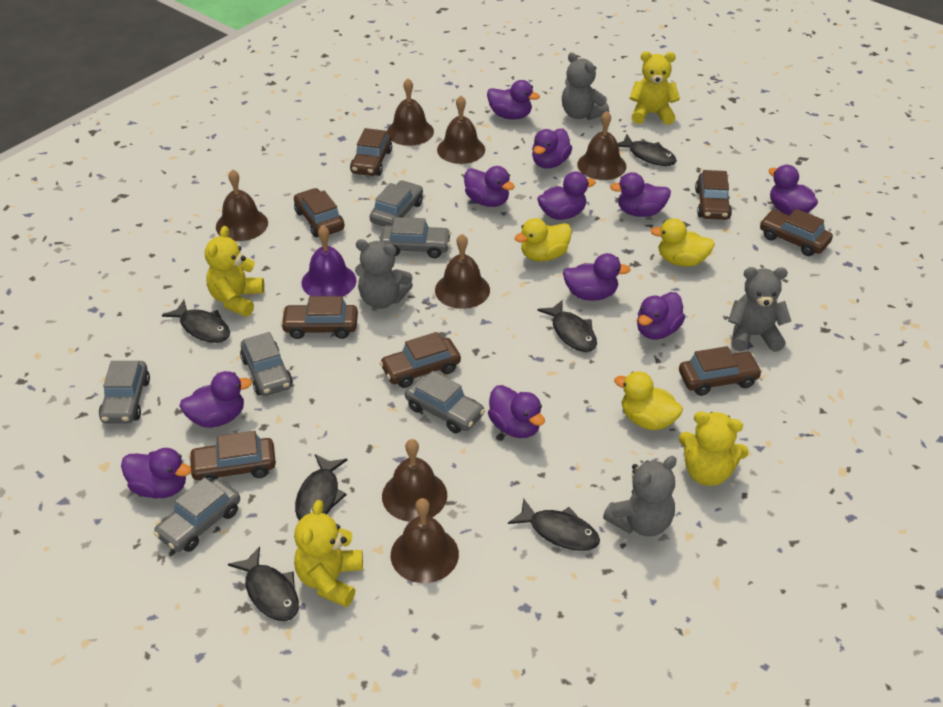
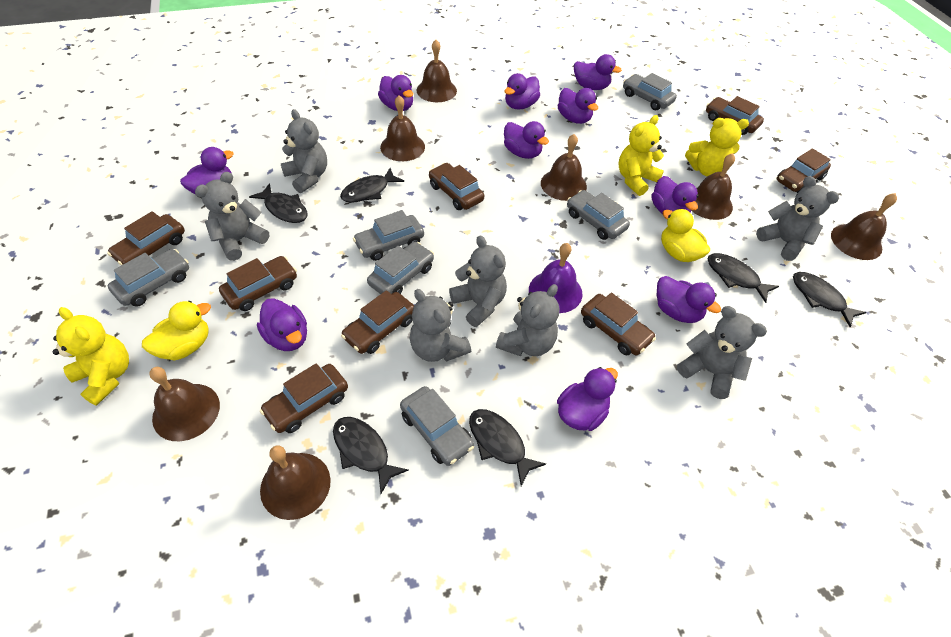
grey teddy bear: [355,239,413,309] [562,52,609,120] [603,456,677,536] [728,267,791,352] = 4 -> [195,172,269,261] [281,109,327,193] [409,289,471,362] [449,235,507,327] [496,284,559,356] [677,306,767,399] [756,176,839,261] = 7
purple duck: [121,448,192,498] [179,371,252,428] [464,166,515,207] [487,80,540,120] [488,385,545,438] [532,128,572,168] [537,171,596,220] [563,253,631,301] [610,172,671,217] [637,292,685,339] [768,165,818,215] = 11 -> [180,147,234,195] [257,298,307,351] [378,75,413,111] [504,121,549,159] [505,73,540,109] [557,367,618,431] [558,88,598,124] [574,54,622,90] [651,176,699,214] [657,276,721,323] = 10
yellow duck: [515,218,572,261] [614,371,683,430] [650,218,715,267] = 3 -> [142,301,211,360] [661,209,710,262] = 2
yellow teddy bear: [205,226,264,317] [294,500,363,607] [629,51,680,125] [679,411,749,486] = 4 -> [52,307,129,406] [618,115,664,196] [685,118,749,177] = 3

